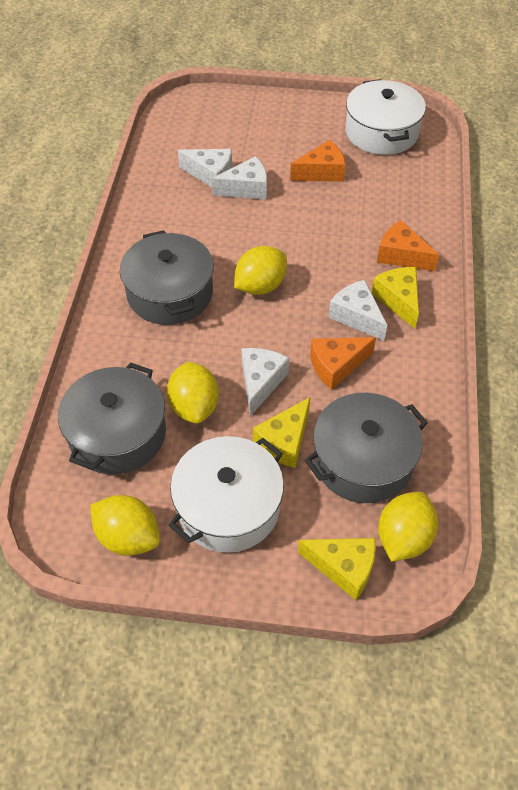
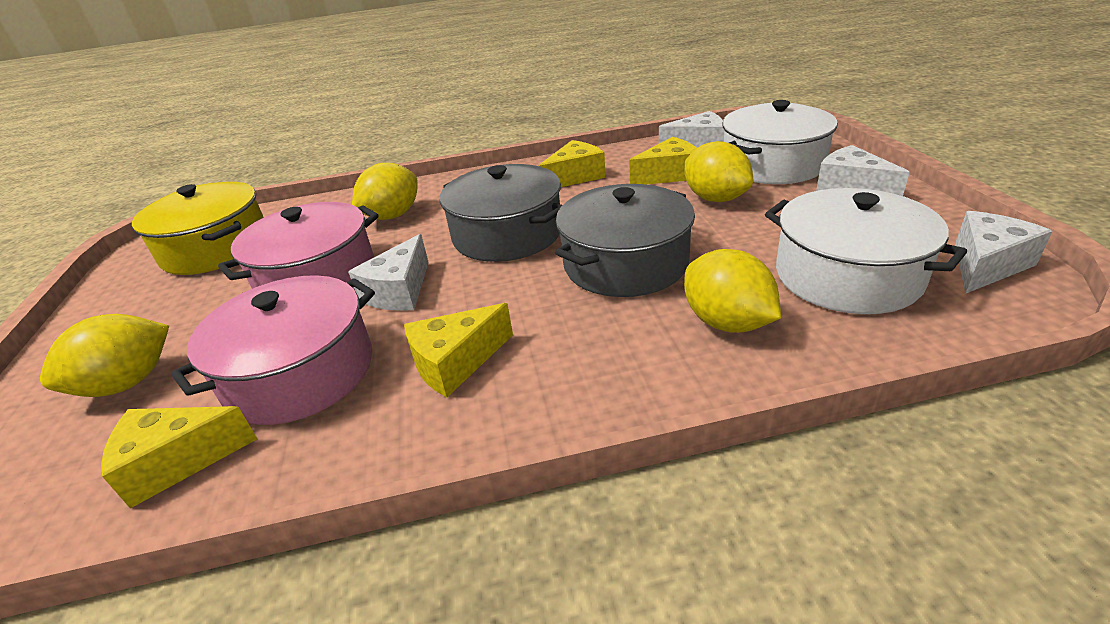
grey pot: [58,362,166,475] [120,230,214,325] [305,393,428,503] = 3 -> [440,164,562,262] [555,184,695,297] = 2
orange cheese: [290,140,346,182] [310,337,376,390] [377,220,439,271] = 3 -> none = 0
pink pot: none = 0 -> [171,275,375,425] [218,202,379,290] = 2
yellow cheese: [253,397,310,468] [298,538,376,600] [372,267,419,329] = 3 -> [101,406,257,508] [404,303,513,397] [539,140,606,187] [629,137,696,184] = 4
yellow pot: none = 0 -> [132,182,264,275] = 1

